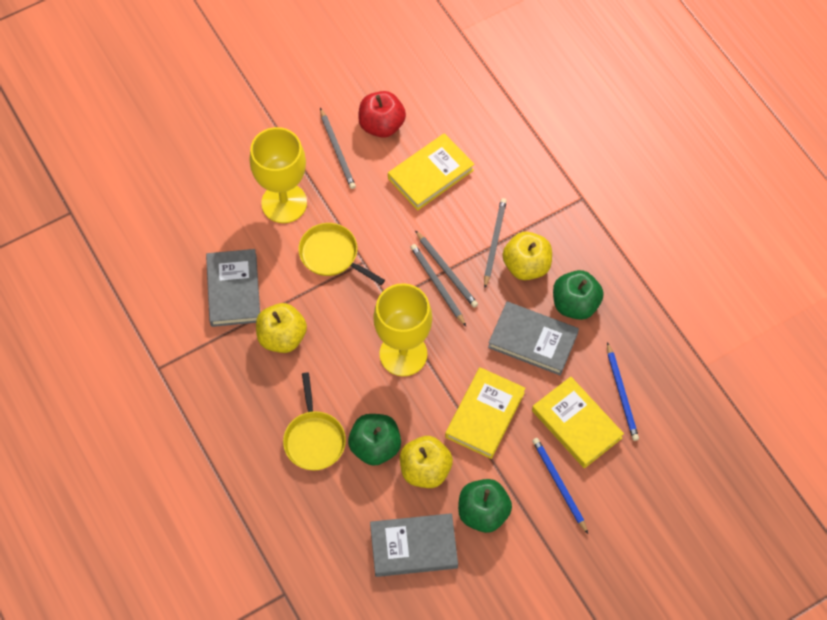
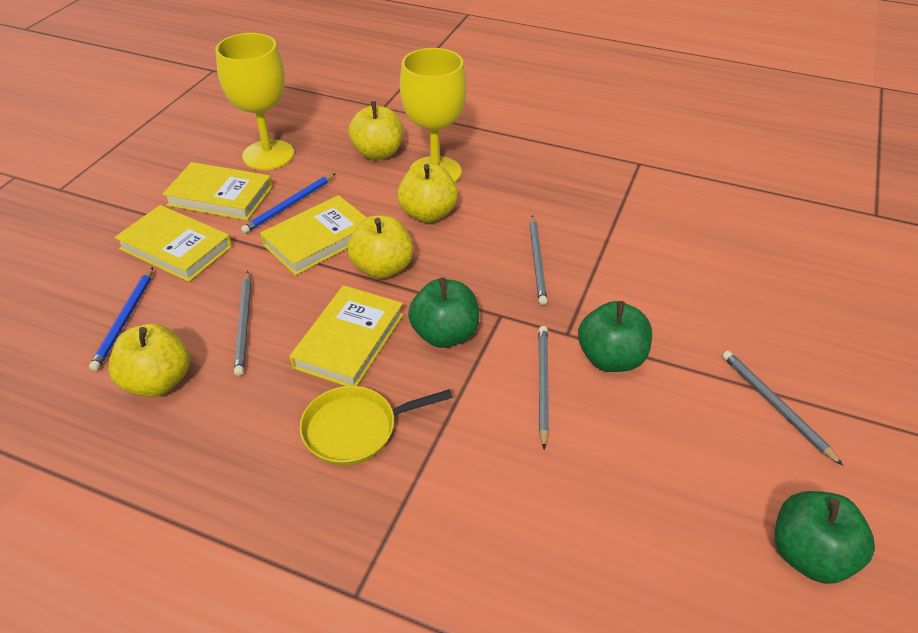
grey book: [206,249,260,327] [370,513,458,577] [488,301,579,375] = 3 -> none = 0
red apple: [358,91,406,138] = 1 -> none = 0
yellow apple: [256,303,307,353] [400,436,453,488] [503,232,552,280] = 3 -> [109,324,189,397] [348,215,413,279] [349,101,403,160] [397,163,458,223] = 4
yellow book: [388,133,475,211] [445,367,526,459] [532,377,624,468] = 3 -> [114,205,232,282] [163,162,272,220] [260,195,367,275] [289,285,404,386] = 4
yellow pan: [283,373,346,471] [298,223,385,285] = 2 -> [300,386,453,466] = 1

